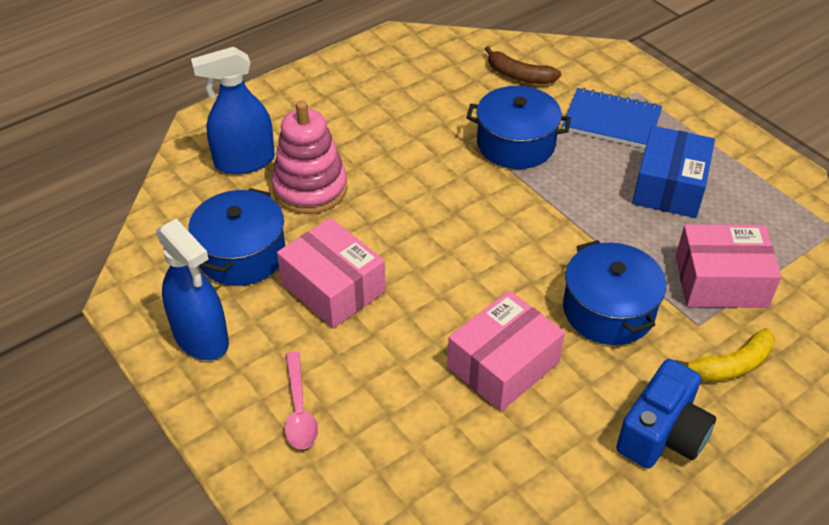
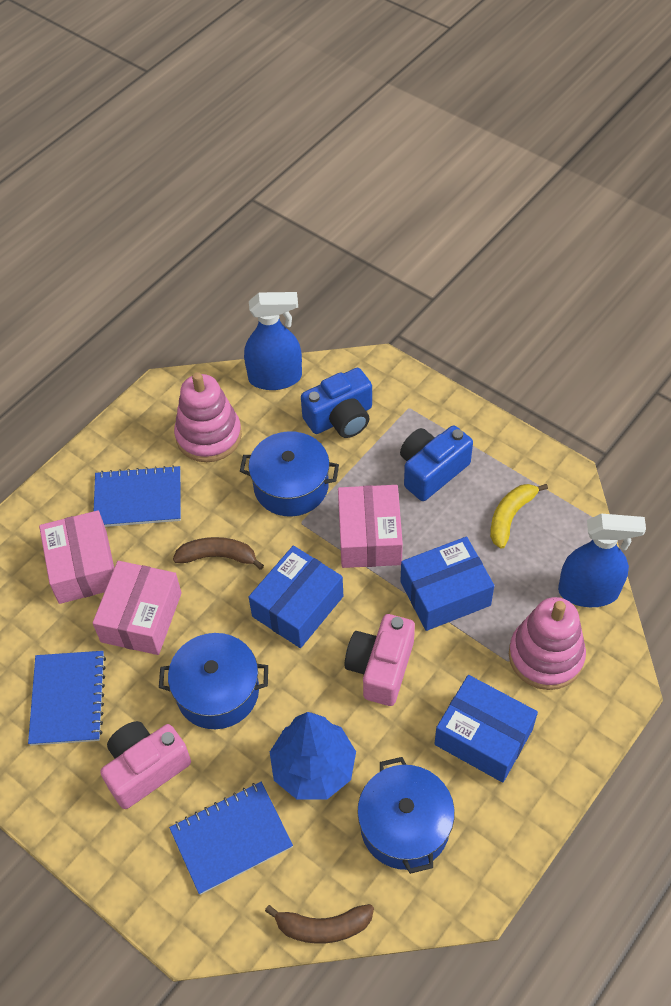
blue box: [632,126,715,218] = 1 -> [249,546,343,648] [400,537,494,631] [434,675,538,783] = 3
blue camera: [616,359,716,469] = 1 -> [301,368,372,438] [400,425,473,501] = 2
blue notebook: [562,88,662,148] = 1 -> [28,651,106,745] [94,465,181,527] [169,782,293,895] = 3
blue tree: none = 0 -> [270,712,356,800] = 1
brown banana: [485,46,561,84] = 1 -> [173,537,264,570] [265,904,374,944] = 2
pink camera: none = 0 -> [100,721,191,809] [345,614,415,706] = 2
pink spoon: [285,352,318,449] = 1 -> none = 0
pink stacking toy: [272,101,348,214] = 1 -> [174,372,242,462] [509,597,586,690] = 2

